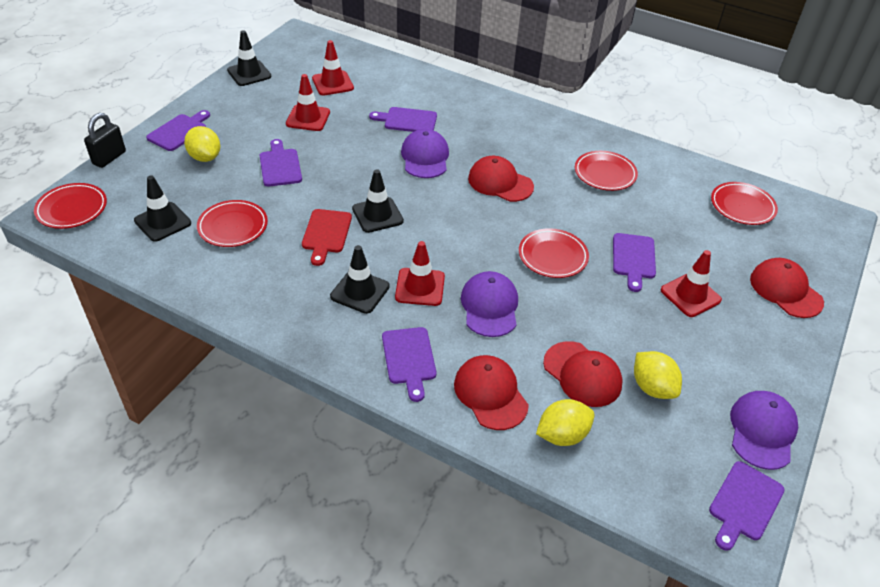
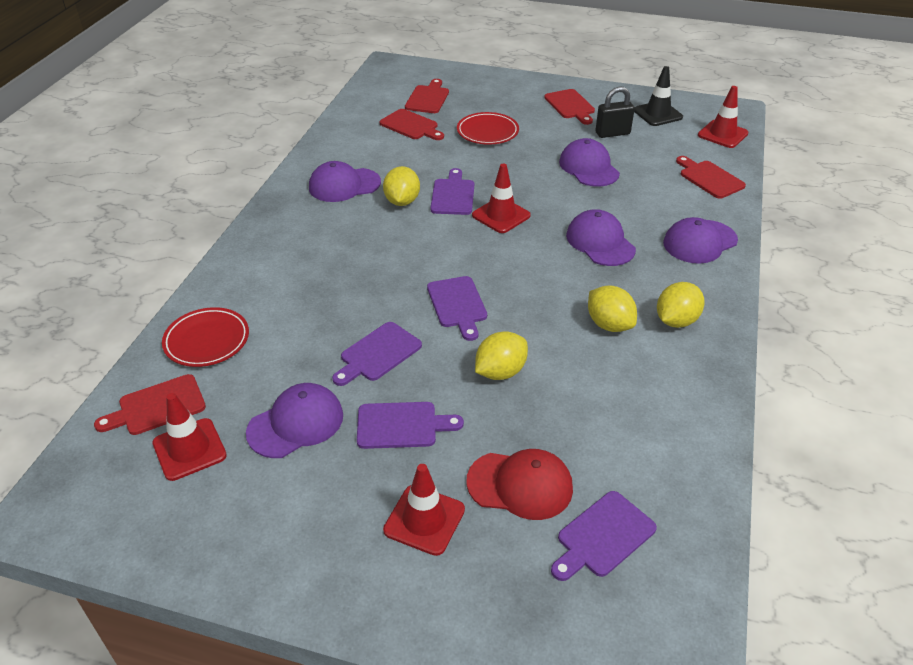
black traffic cone: [134,175,191,242] [227,30,272,86] [330,245,390,314] [352,169,404,233] = 4 -> [634,66,683,126] = 1
purple cap: [401,129,449,178] [461,271,518,337] [730,391,798,470] = 3 -> [246,383,343,458] [309,161,381,202] [559,138,620,187] [566,209,636,266] [663,217,738,264] = 5
purple cutting board: [146,110,210,151] [259,139,302,186] [369,107,437,132] [382,327,436,402] [613,233,656,292] [709,461,784,551] = 6 -> [332,322,422,386] [357,402,464,449] [427,276,487,341] [430,168,474,215] [551,491,657,581] = 5
red cap: [454,355,529,430] [468,156,534,202] [543,341,623,407] [750,258,824,318] = 4 -> [467,449,573,520] = 1
red cutting board: [302,209,352,266] = 1 -> [94,374,206,435] [380,109,444,140] [405,79,449,113] [544,89,595,125] [676,156,746,199] = 5
red plate: [34,183,107,229] [197,200,268,247] [519,228,589,278] [575,151,638,191] [711,182,778,225] = 5 -> [162,307,249,367] [457,112,519,145] = 2
yellow lemon: [184,126,220,162] [536,399,594,446] [634,351,682,399] = 3 -> [383,166,420,206] [475,331,528,380] [588,286,637,332] [657,282,705,328] = 4

